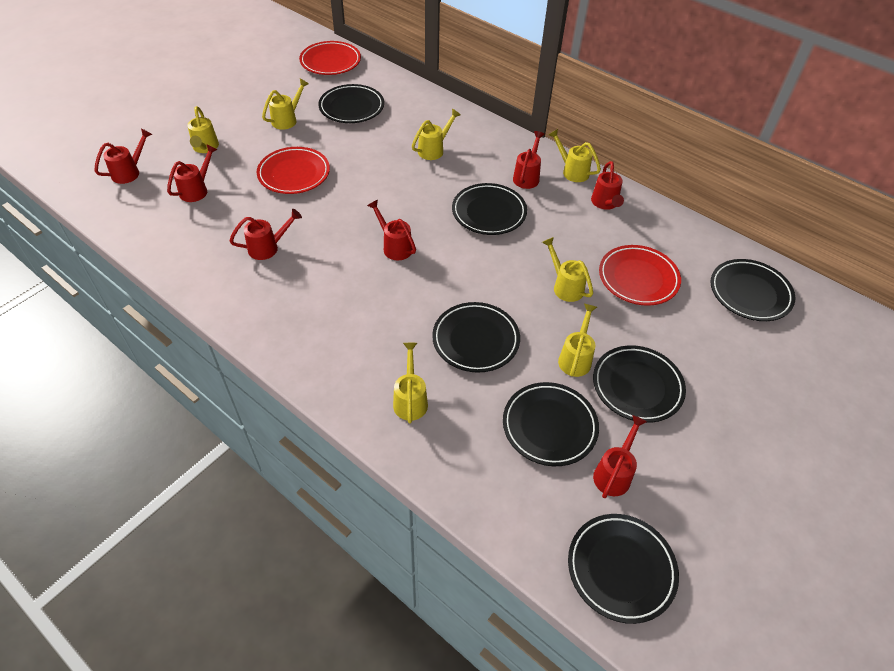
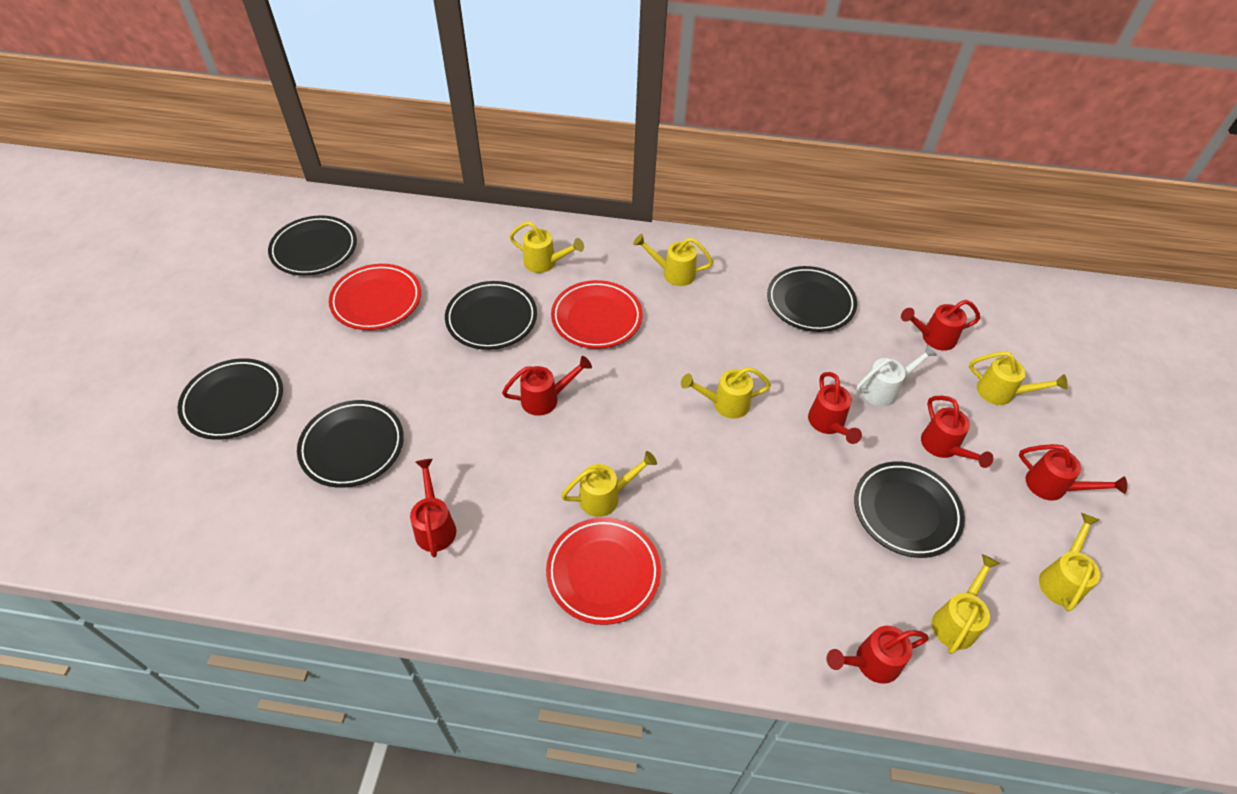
black plate: [318,84,384,123] [432,302,520,373] [452,183,527,235] [503,382,599,466] [568,514,679,624] [593,345,686,423] [710,259,795,321] = 7 -> [178,358,283,440] [268,215,357,276] [297,400,404,488] [445,281,537,350] [767,266,857,332] [854,461,965,558] = 6
white watering can: none = 0 -> [856,344,937,407] = 1

